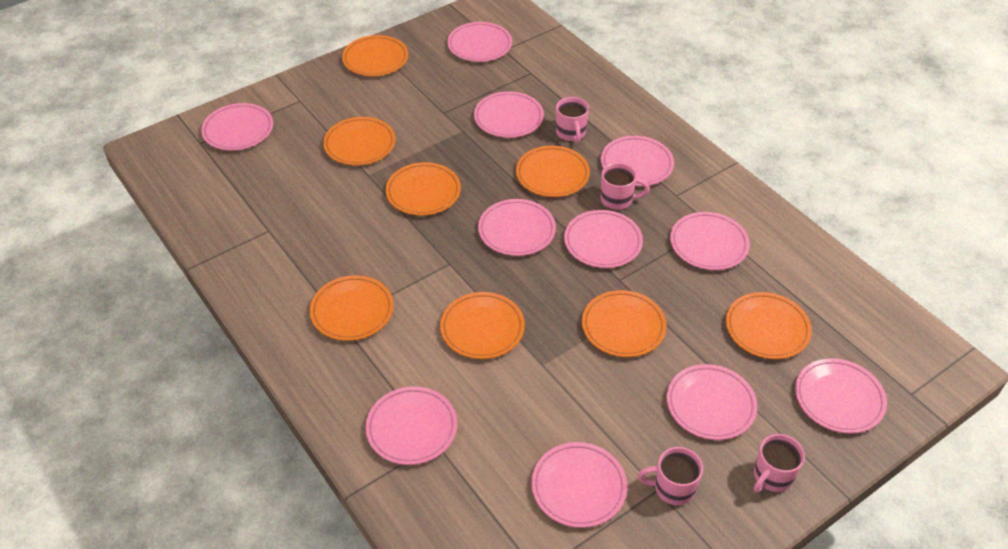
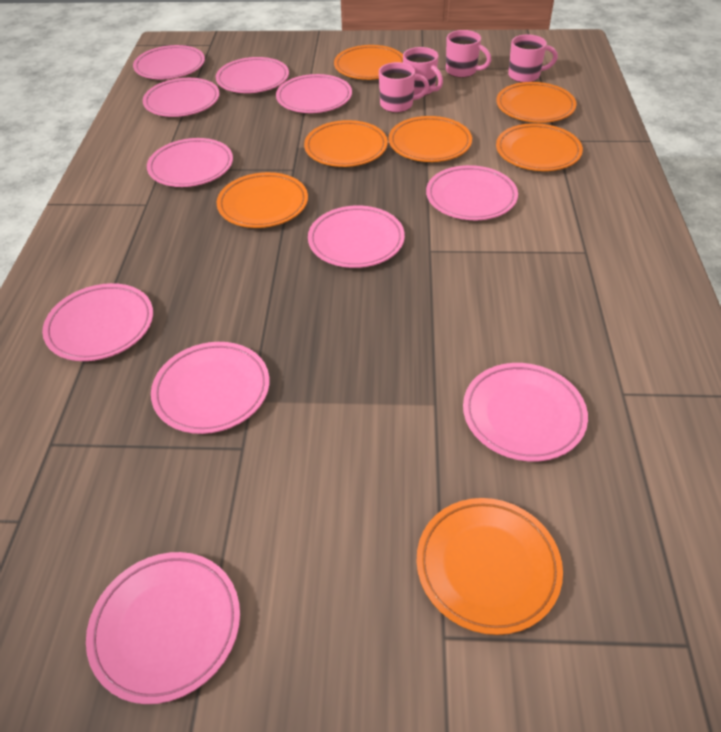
orange plate: [310,275,394,341] [323,117,395,166] [342,35,408,76] [386,162,461,216] [440,292,525,359] [516,146,590,197] [582,290,667,357] [726,292,812,359] = 8 -> [217,172,308,228] [304,120,388,167] [334,45,403,80] [389,116,472,162] [417,498,563,635] [496,82,577,123] [496,123,583,171] = 7

